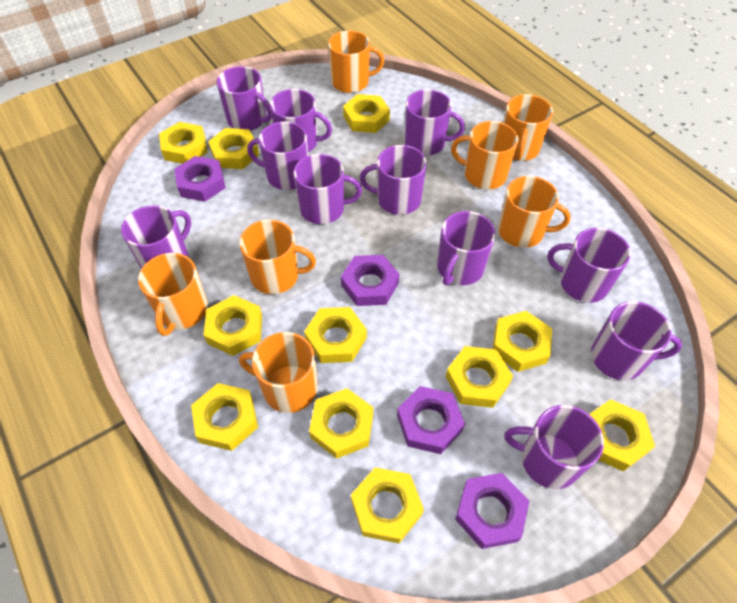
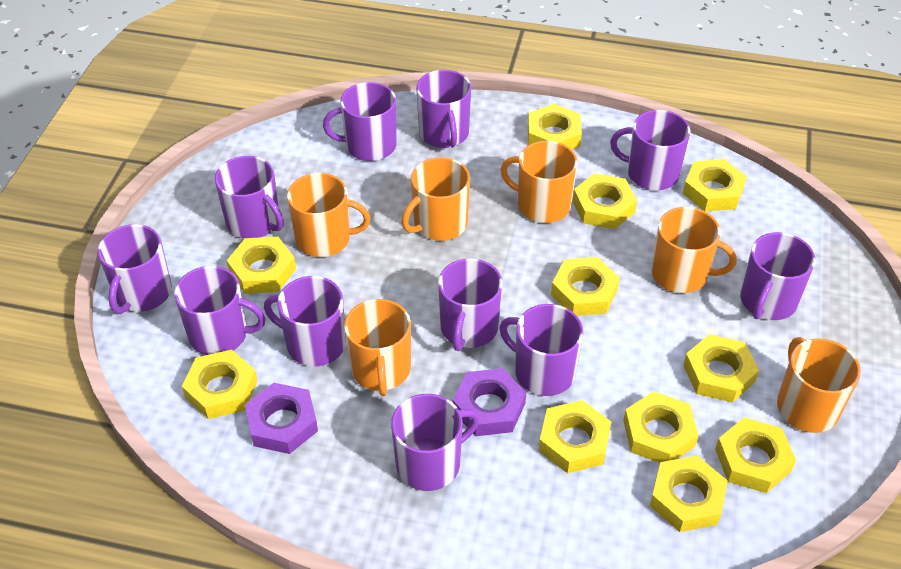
orange mug: [138,253,208,336] [239,220,316,294] [239,332,317,413] [328,31,384,93] [451,121,518,189] [498,176,571,248] [503,94,553,161] = 7 -> [287,173,371,257] [344,299,411,396] [402,157,470,241] [500,141,578,223] [651,207,737,293] [777,337,861,433] = 6
purple nut: [174,156,226,202] [341,255,399,306] [397,386,465,454] [455,473,529,549] = 4 -> [245,383,318,454] [453,368,526,436] = 2

